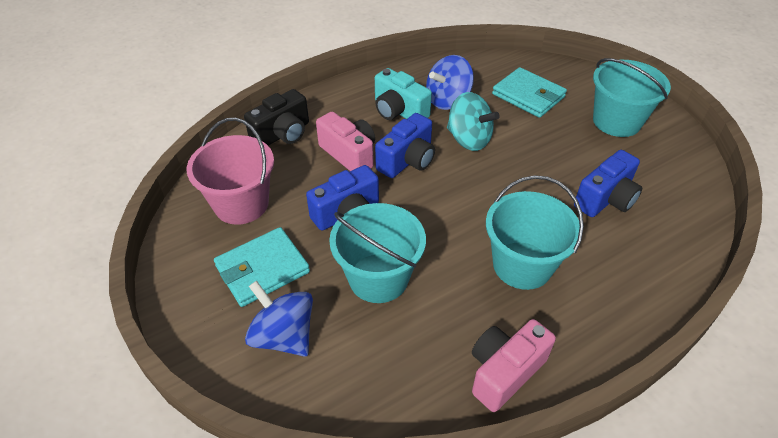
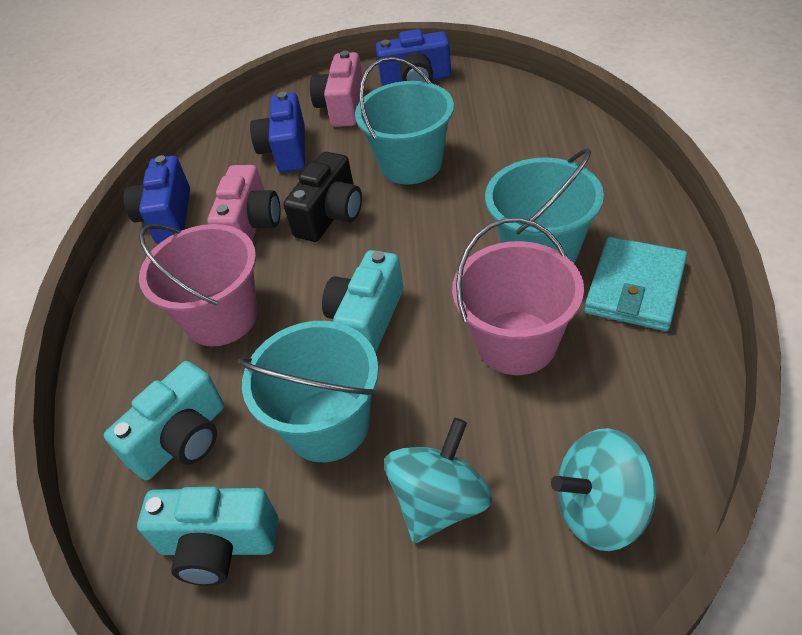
blue spinning top: [245,281,313,357] [426,55,474,110] = 2 -> none = 0
pink bucket: [187,118,274,225] = 1 -> [139,224,258,346] [452,218,584,375] = 2
turquoise camera: [375,68,432,120] = 1 -> [104,361,224,480] [137,487,279,586] [322,250,403,353] = 3
turquoise spinning top: [447,92,500,151] = 1 -> [384,418,492,543] [551,428,656,551] = 2
turquoise wallet: [214,227,310,307] [492,67,567,118] = 2 -> [585,237,687,331] = 1

